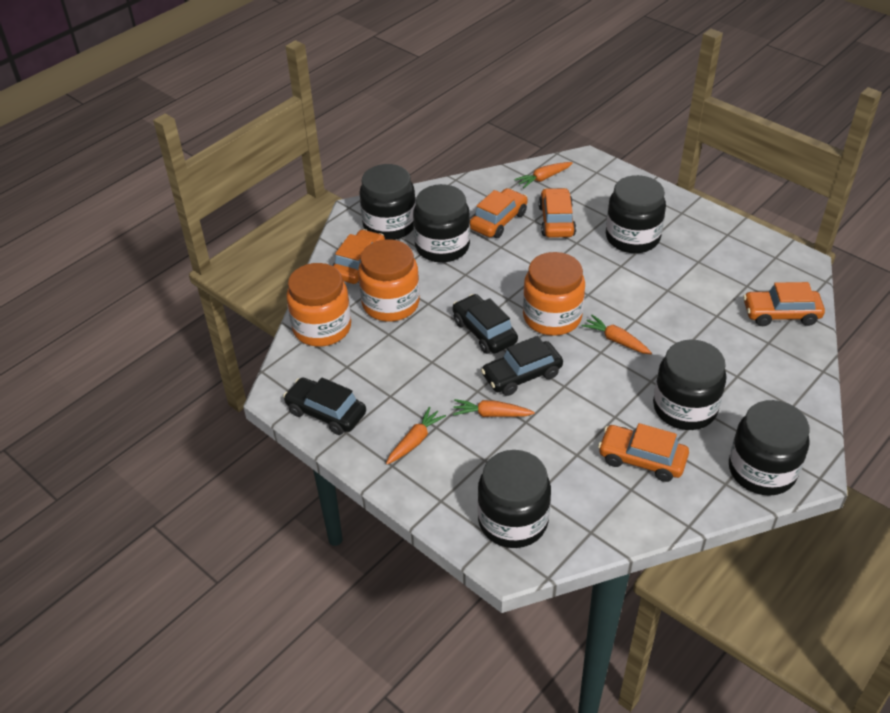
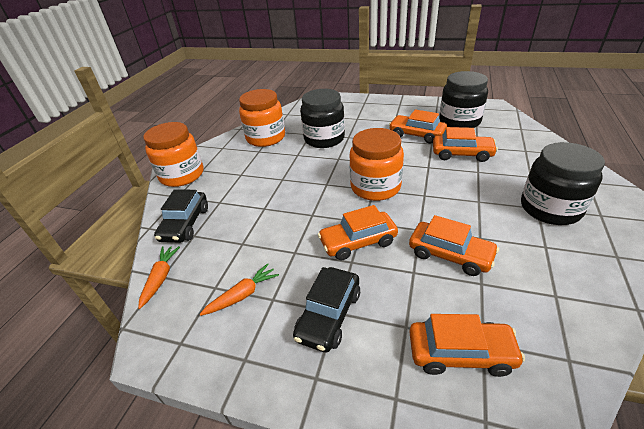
black car: [283,377,366,435] [453,294,518,354] [481,336,563,396] = 3 -> [154,189,208,243] [293,267,360,353] = 2
black jar: [359,164,416,240] [413,184,470,263] [477,450,551,548] [606,175,666,253] [653,340,726,430] [729,400,810,495] = 6 -> [300,89,345,148] [439,71,488,128] [521,142,605,225] = 3
orange carrot: [386,407,446,464] [453,399,535,417] [514,162,572,188] [582,315,652,354] = 4 -> [138,246,180,309] [200,263,279,316] = 2

